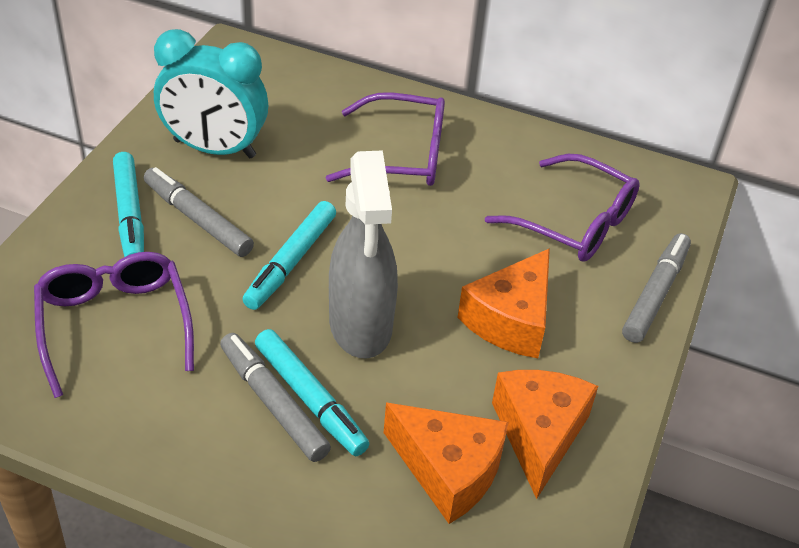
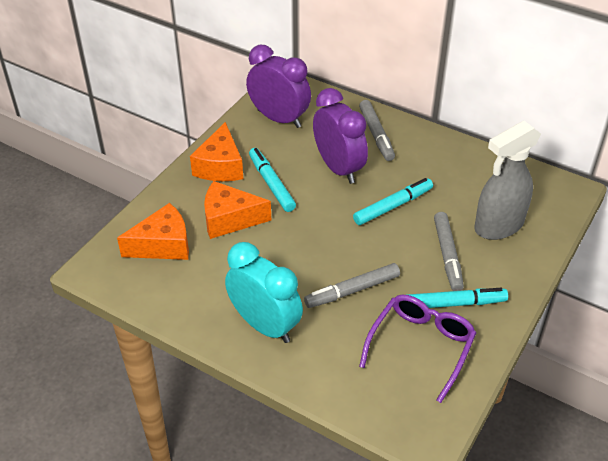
purple clock: none = 0 -> [246,45,311,128] [313,88,368,184] = 2
purple glasses: [34,252,194,398] [326,93,445,186] [485,154,640,262] = 3 -> [359,295,476,403] = 1

